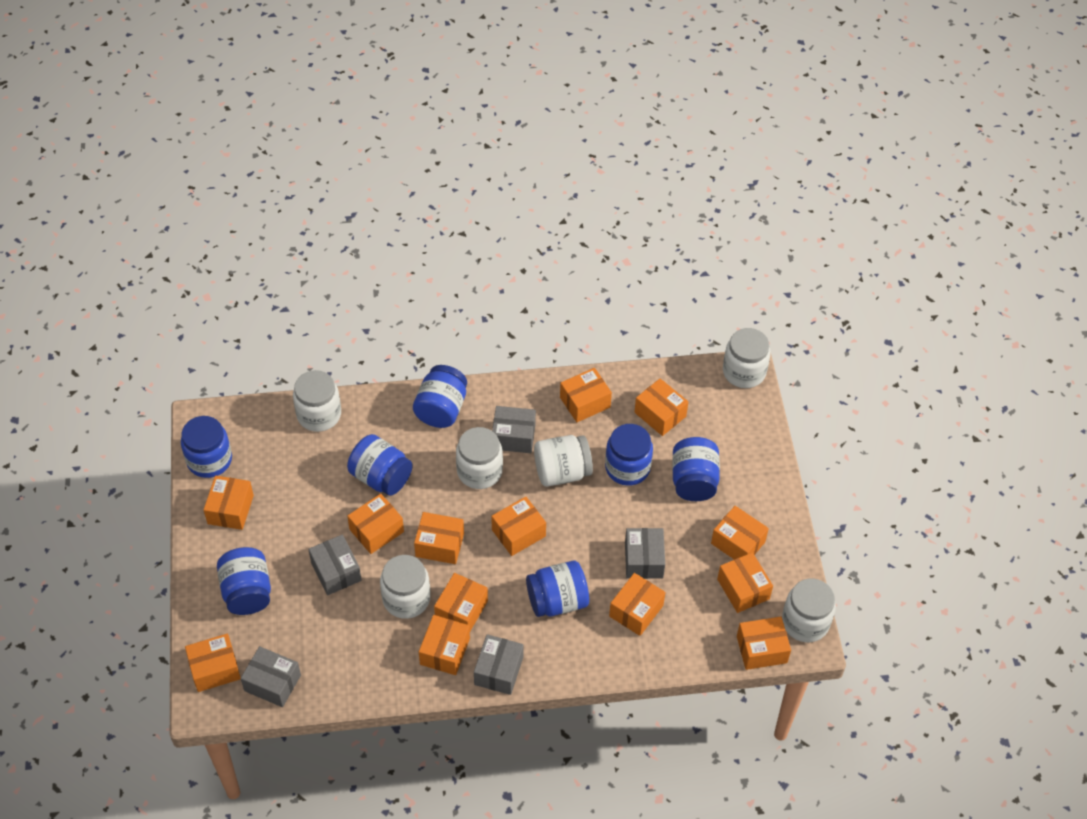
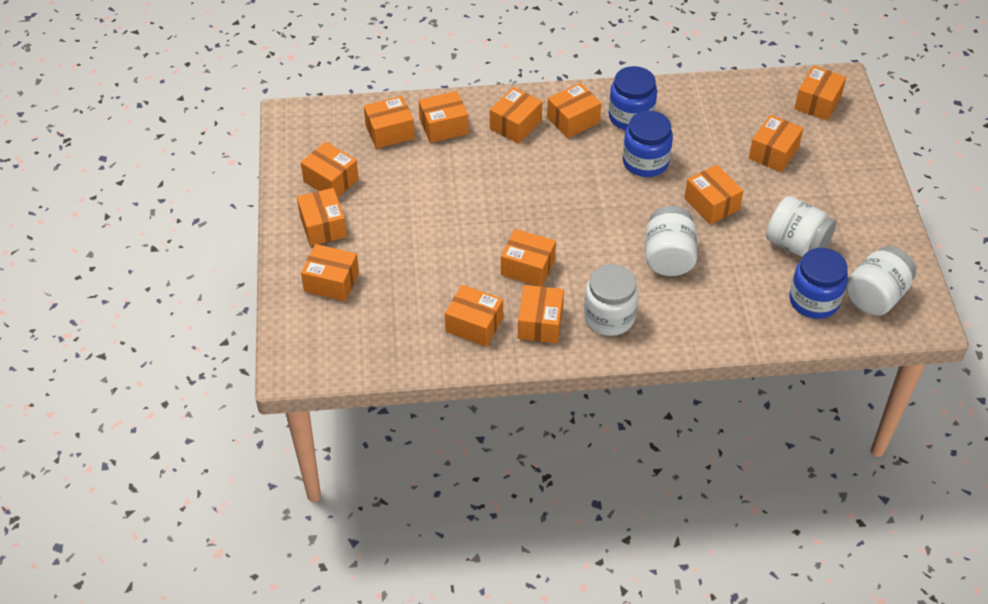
blue jar: [181,416,232,478] [217,547,271,615] [347,434,413,496] [413,365,467,428] [526,561,589,617] [605,424,653,486] [672,437,720,501] = 7 -> [609,66,657,130] [623,111,673,177] [789,248,848,319] = 3
grey box: [240,646,301,707] [308,534,362,595] [474,634,524,695] [492,406,536,453] [625,528,665,579] = 5 -> none = 0
white jar: [293,370,341,432] [380,555,431,619] [456,427,503,489] [534,435,593,487] [723,328,771,388] [782,578,836,642] = 6 -> [584,264,638,336] [645,206,697,276] [766,196,836,257] [846,246,916,315] = 4

